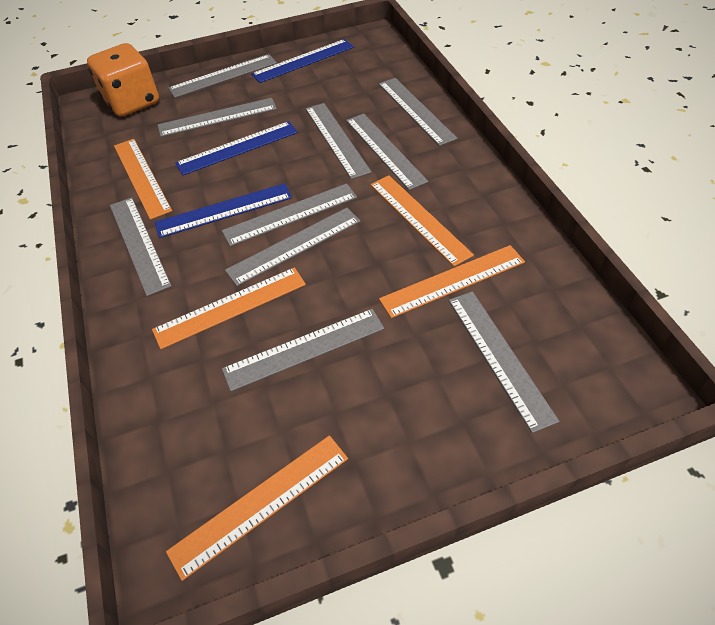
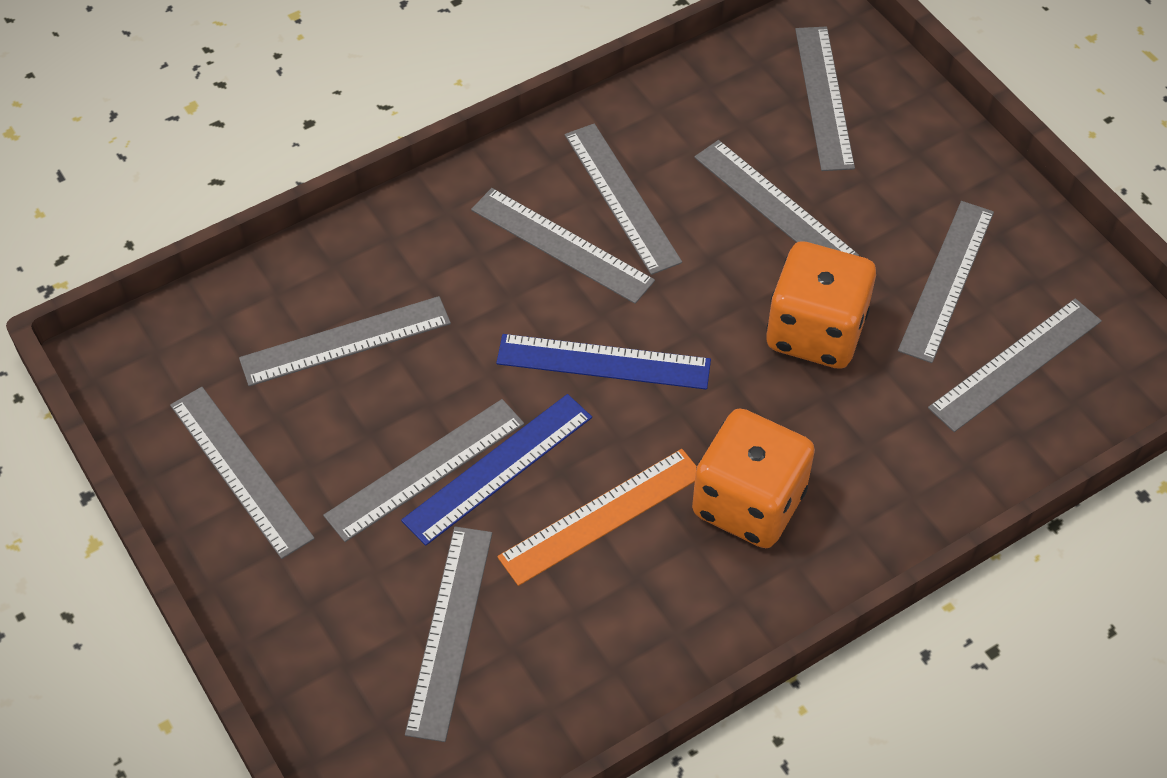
blue ruler: [155,183,292,238] [175,121,298,175] [251,39,354,83] = 3 -> [401,394,592,546] [496,334,711,389] = 2
orange dice: [87,43,159,117] = 1 -> [692,408,815,548] [766,241,876,369] = 2
orange ruler: [114,139,172,220] [152,267,306,349] [166,435,348,581] [370,175,474,267] [379,245,525,318] = 5 -> [497,449,697,586] = 1

